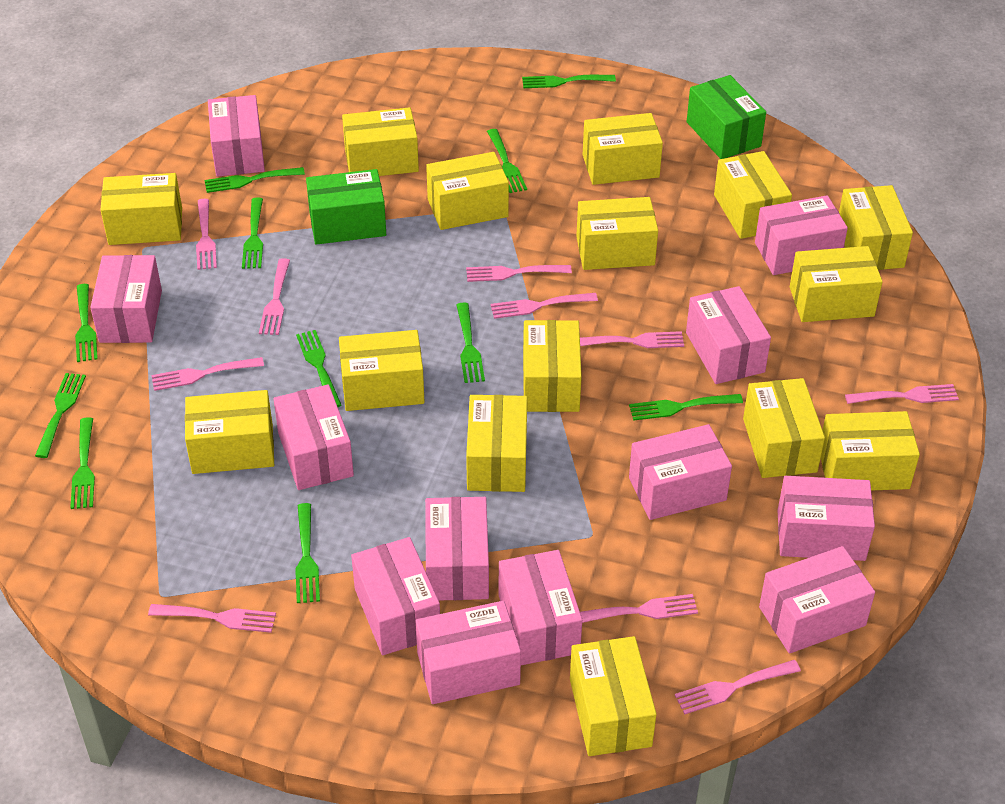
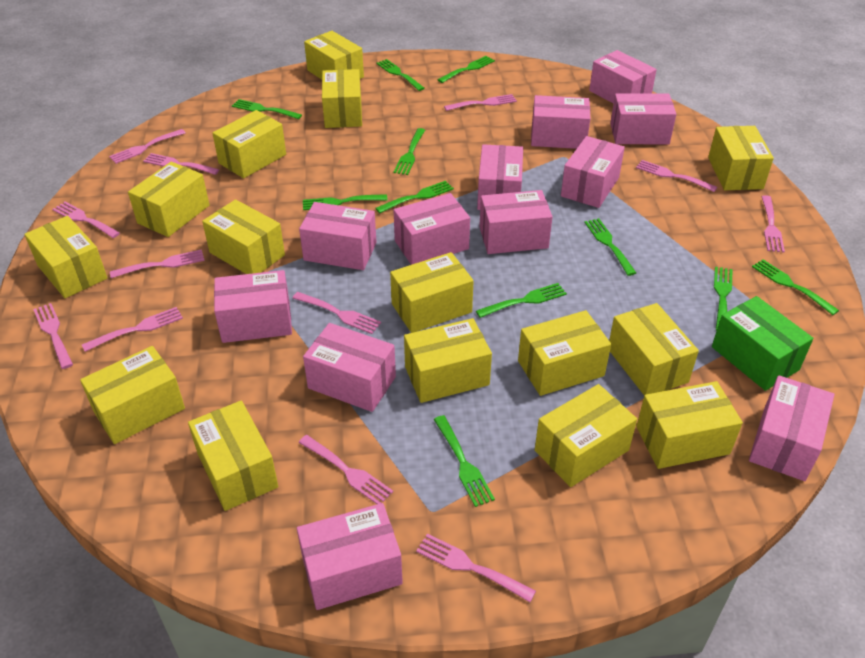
green box: [306,169,386,245] [687,75,766,159] = 2 -> [712,296,813,391] = 1
pink fork: [148,604,276,633] [151,357,264,391] [196,199,217,270] [259,258,290,335] [466,265,572,282] [490,293,598,319] [580,331,684,348] [580,594,698,623] [675,660,801,714] [845,384,959,404] = 10 -> [33,303,73,369] [52,202,120,238] [82,307,183,352] [109,129,185,164] [110,249,205,278] [143,153,219,175] [293,292,381,334] [299,435,393,504] [416,533,536,602] [444,94,517,111] [636,160,717,192] [761,195,785,252] = 12

